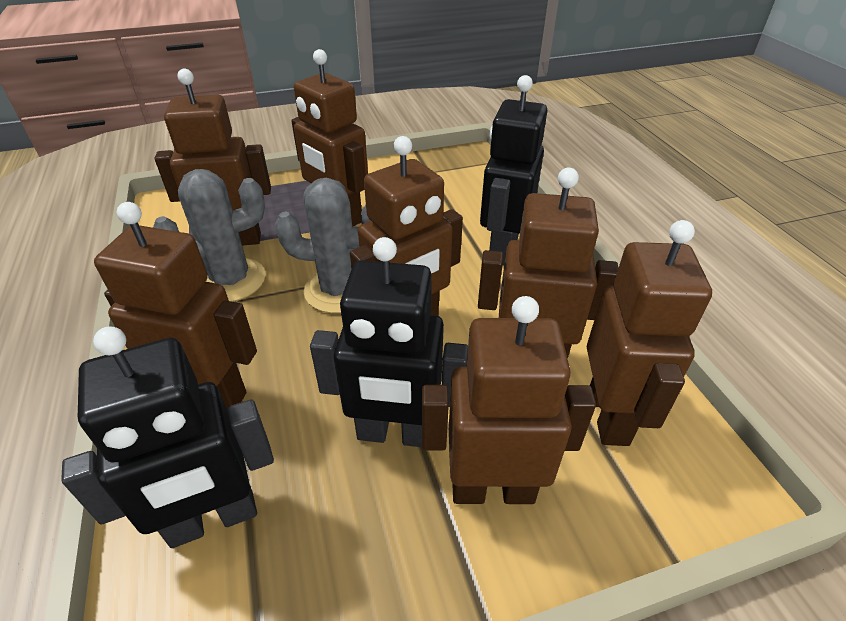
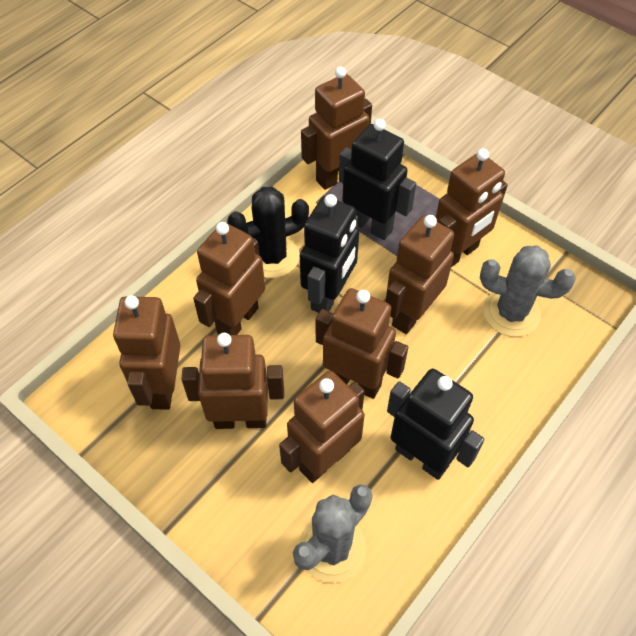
black cactus: none = 0 -> [227,187,309,278] = 1
brown robot: [94,202,257,410] [154,69,271,246] [291,49,368,226] [350,136,463,316] [422,296,596,504] [478,168,618,359] [587,220,712,446] = 7 -> [113,295,181,410] [182,333,284,429] [193,222,265,335] [279,371,365,483] [301,66,372,190] [316,288,408,399] [386,215,454,334] [436,149,508,267] = 8

